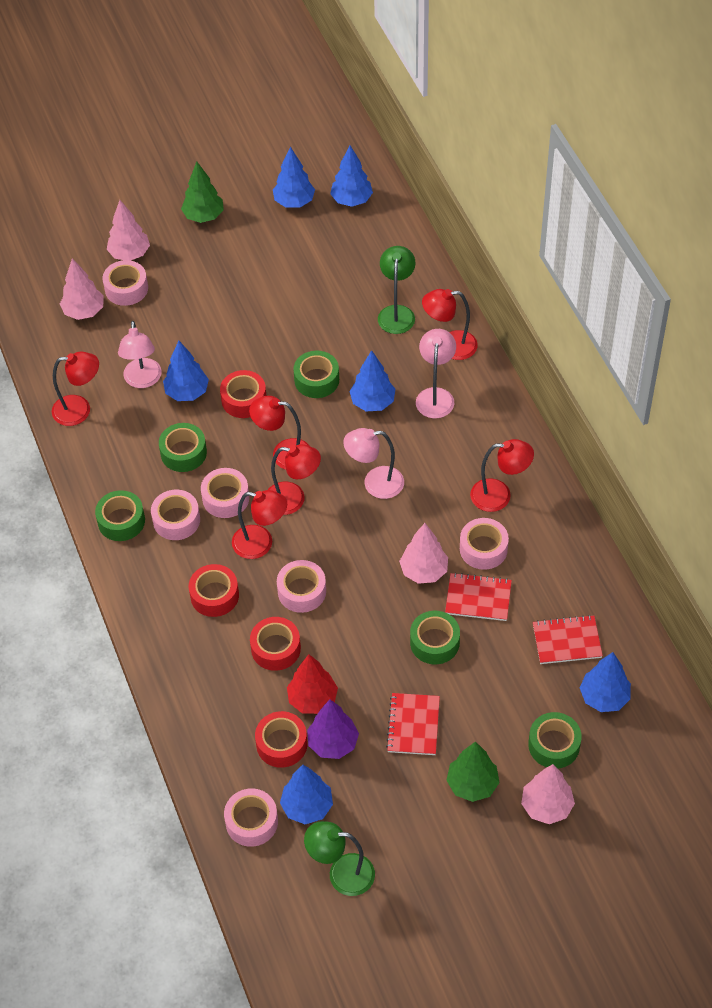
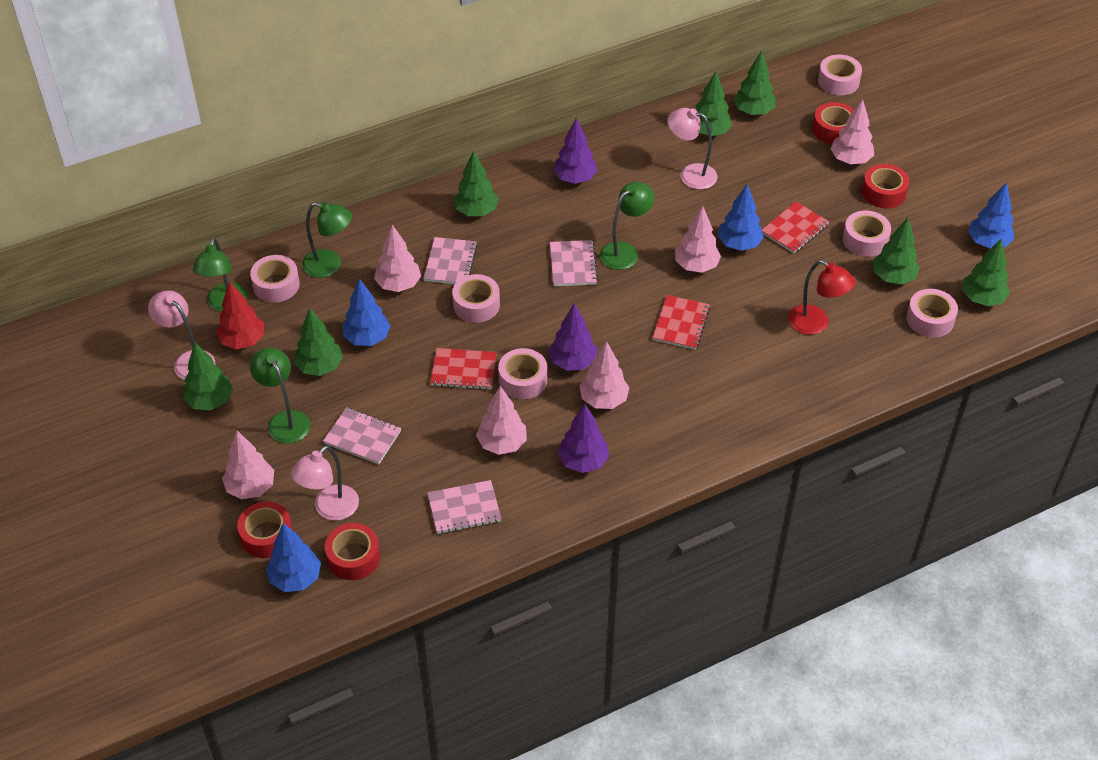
blue tree: [163,341,209,401] [273,147,315,207] [280,765,333,824] [330,145,373,207] [349,350,395,411] [580,652,631,712] = 6 -> [266,523,321,592] [343,279,391,346] [718,184,764,251] [968,182,1015,249] = 4
green lamp: [304,821,375,896] [378,246,415,334] = 2 -> [193,237,247,312] [250,348,311,444] [302,202,352,278] [600,182,654,270] = 4
green tape: [95,490,145,541] [159,423,207,472] [293,351,339,398] [410,611,460,664] [528,712,582,768] = 5 -> none = 0
green tree: [181,161,224,223] [446,741,500,802] = 2 -> [183,343,233,410] [294,308,343,376] [454,150,499,216] [696,71,733,136] [733,50,776,115] [873,218,920,284] [962,239,1010,306] = 7
pink notebook: none = 0 -> [323,407,401,465] [423,237,477,284] [427,480,501,534] [550,240,598,286] = 4
pink tree: [60,258,103,320] [107,200,150,260] [399,523,448,584] [521,764,575,824] = 4 -> [222,431,274,499] [374,225,421,292] [476,386,527,455] [580,341,630,409] [675,206,721,273] [830,99,874,164] = 6
purple tree: [307,699,359,759] = 1 -> [549,303,597,371] [553,118,597,184] [558,404,609,473] = 3
red lamp: [52,352,99,426] [232,490,287,559] [249,396,309,470] [268,444,321,515] [422,289,478,360] [470,439,534,512] = 6 -> [788,260,855,335] = 1

